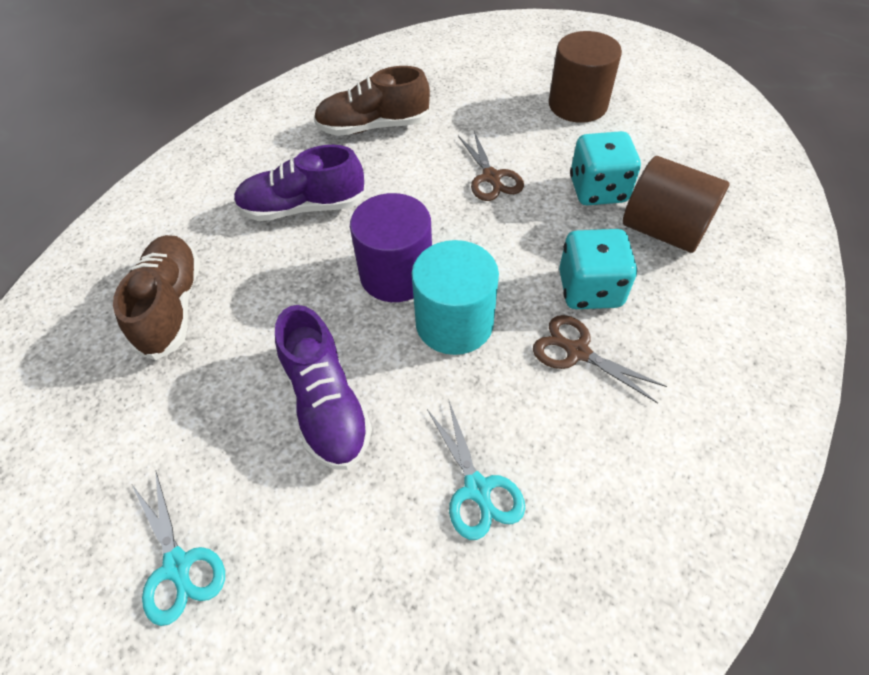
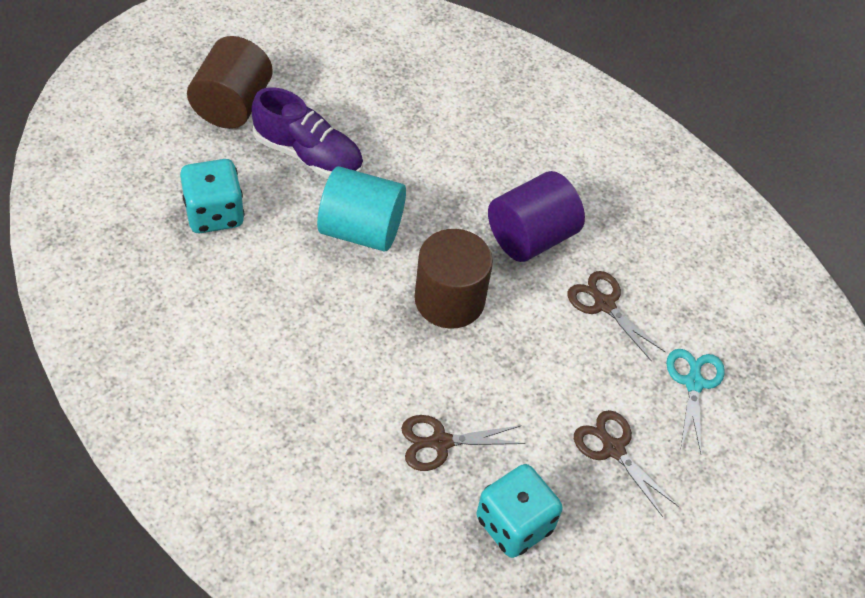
brown scissors: [458,131,524,201] [533,315,667,403] = 2 -> [401,415,525,471] [568,271,665,361] [574,410,678,517] = 3
brown shoe: [113,235,200,360] [314,66,430,136] = 2 -> none = 0
purple shoe: [234,145,366,221] [275,305,372,470] = 2 -> [251,87,363,179] = 1
turquoise scissors: [132,470,225,626] [427,401,525,540] = 2 -> [666,349,725,454] = 1

